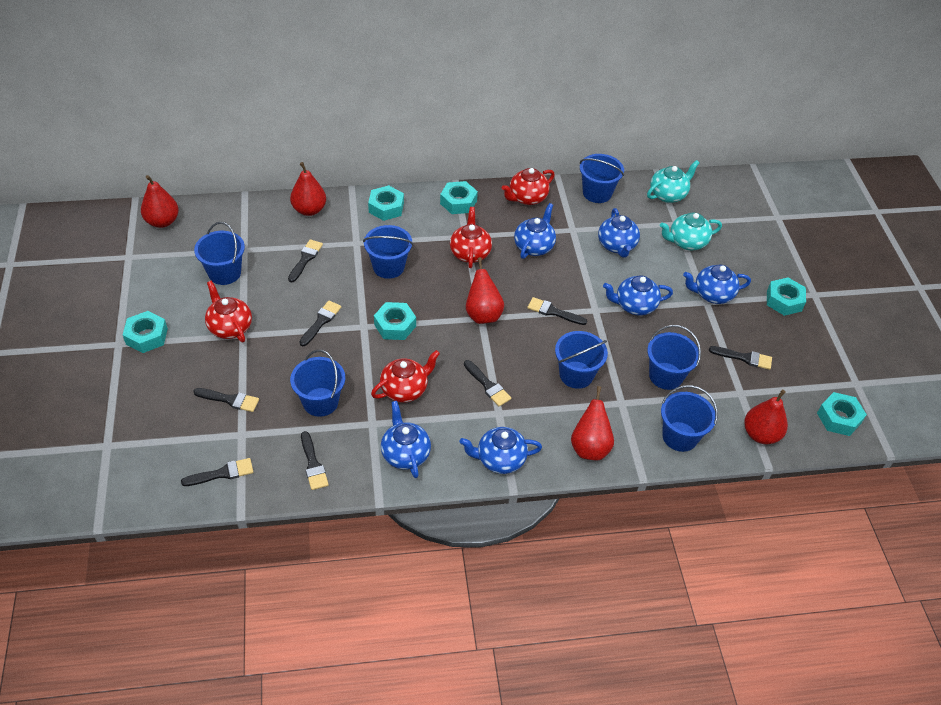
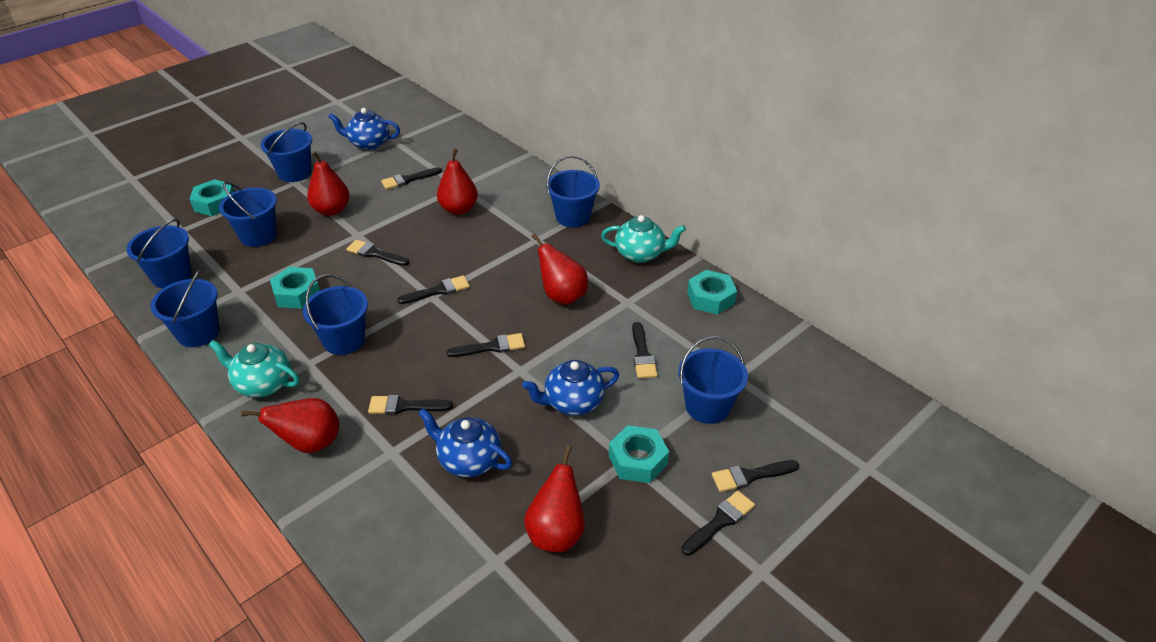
blue teapot: [381,401,431,478] [459,427,542,474] [514,203,556,259] [598,208,640,258] [603,275,673,316] [683,264,751,304] = 6 -> [328,108,400,150] [418,408,512,477] [522,360,619,415] = 3
red teapot: [205,281,252,342] [371,350,440,403] [450,207,492,268] [502,168,555,205] = 4 -> none = 0
turquoise nut: [123,311,168,353] [368,185,404,221] [374,302,416,340] [440,181,478,214] [767,278,806,316] [817,392,867,436] = 6 -> [190,179,235,216] [270,267,320,309] [609,425,669,483] [687,270,737,315] = 4

